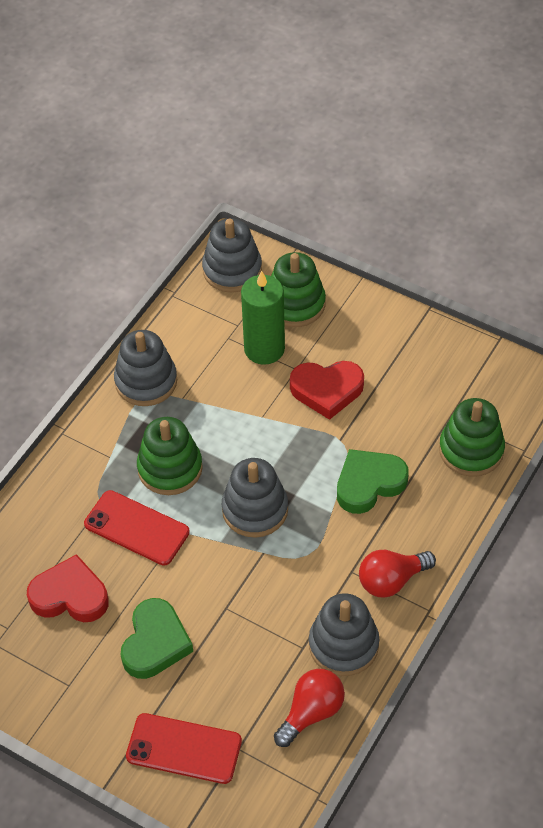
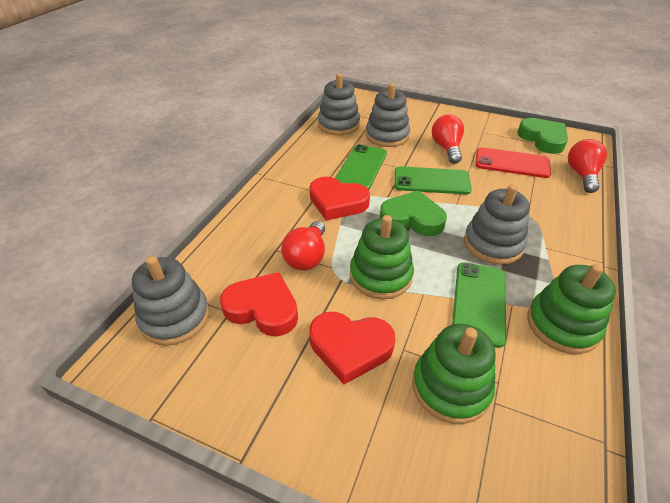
green candle: [241,270,285,365] = 1 -> none = 0
green phone: none = 0 -> [335,144,387,189] [394,166,472,195] [452,263,506,348] = 3
red heart: [27,554,109,622] [290,361,364,420] = 2 -> [220,272,298,337] [309,312,395,384] [310,177,370,221] = 3
red light bulb: [274,669,345,747] [359,550,436,598] = 2 -> [281,221,325,271] [432,114,464,164] [568,139,607,193] = 3
red phone: [84,490,190,566] [126,713,242,784] = 2 -> [475,147,551,178] = 1

